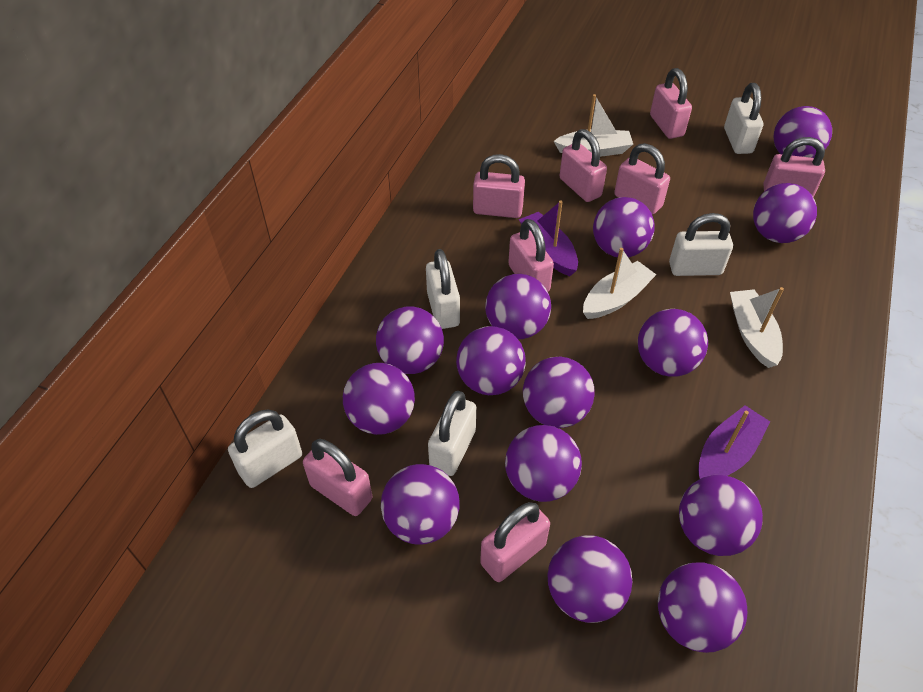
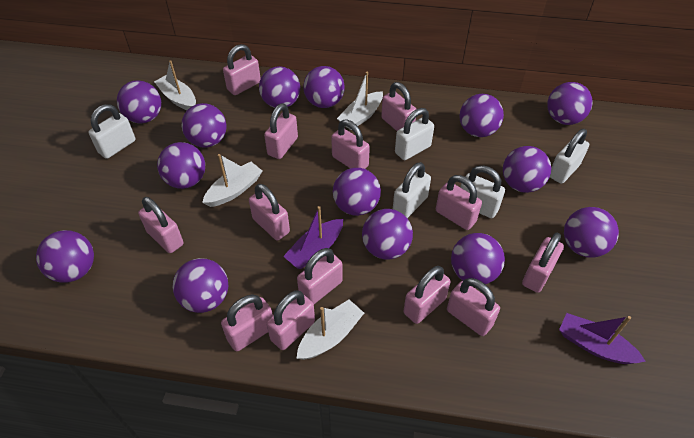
pink padlock: [303,439,372,516] [473,154,525,218] [480,502,550,582] [508,219,554,292] [560,129,607,202] [614,143,670,215] [650,68,692,139] [764,137,825,198] = 8 -> [138,197,184,253] [221,295,273,351] [223,44,261,95] [249,184,290,240] [264,103,298,159] [266,291,315,350] [297,248,343,304] [331,120,370,169] [381,82,416,131] [404,266,451,324] [436,175,482,230] [447,278,500,336] [522,233,564,293] = 13
white boat: [554,94,633,157] [583,248,656,319] [730,287,784,368] = 3 -> [154,60,196,110] [202,154,262,207] [296,299,364,360] [337,72,383,130] = 4

